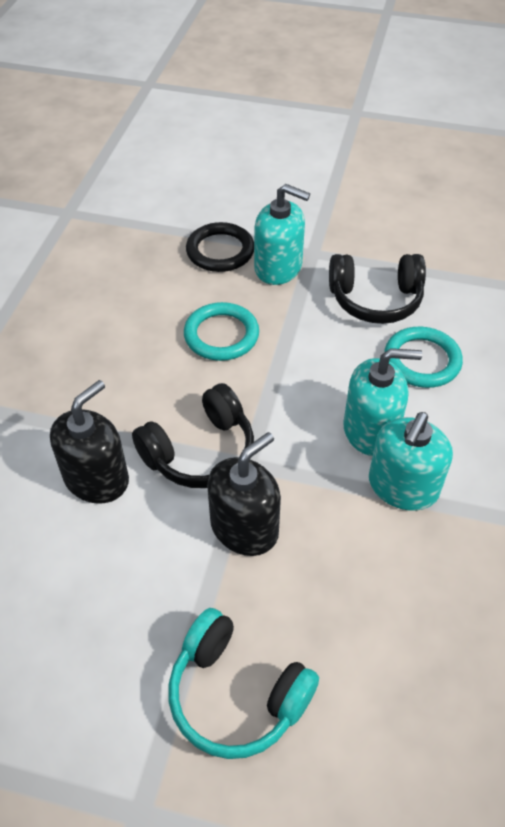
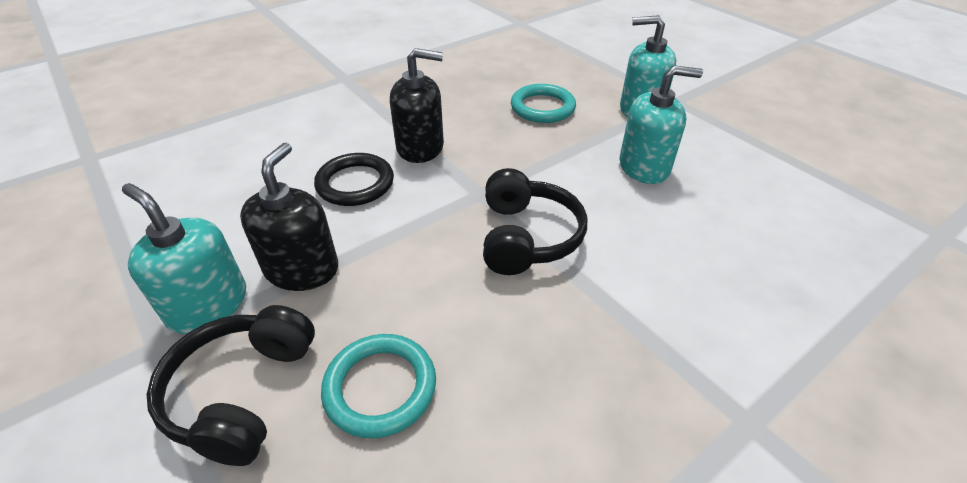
turquoise headphones: [168,608,319,759] = 1 -> none = 0

